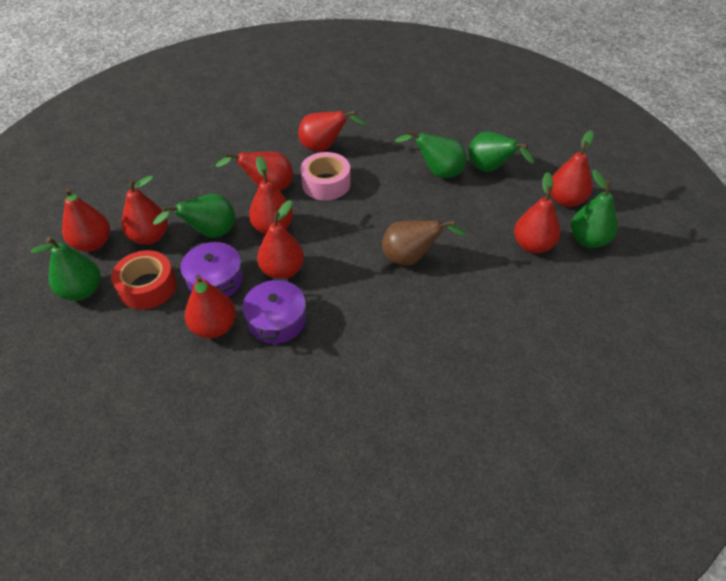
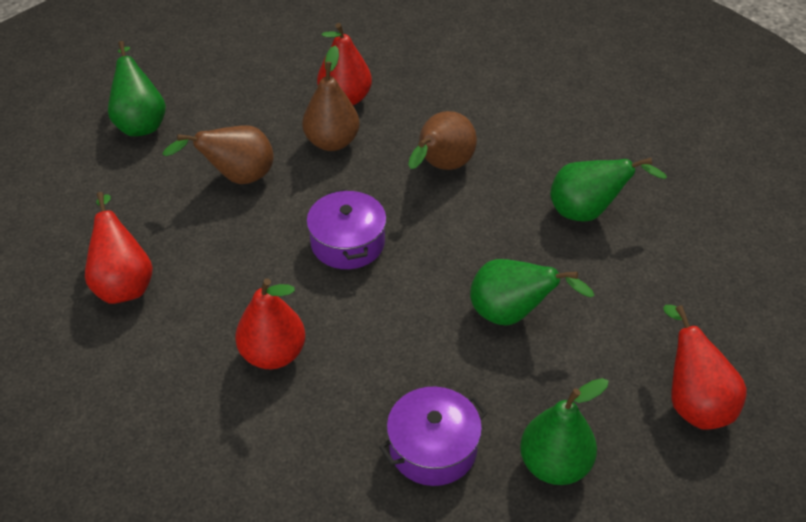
brown pear: [382,220,467,266] = 1 -> [162,126,274,184] [302,46,360,151] [408,111,477,170] = 3
green pear: [31,237,100,301] [153,194,235,238] [395,130,466,178] [468,131,534,172] [571,169,617,248] = 5 -> [108,41,166,136] [470,259,594,325] [520,378,609,485] [550,158,667,222] = 4
pink tape: [300,152,351,200] = 1 -> none = 0
red pear: [62,188,110,252] [121,175,168,245] [185,274,236,338] [215,152,293,191] [249,156,293,234] [257,200,304,279] [298,111,367,152] [514,172,560,253] [550,130,594,207] = 9 -> [85,192,153,304] [235,278,305,369] [317,23,372,105] [663,305,747,430] = 4
red tape: [111,250,177,310] = 1 -> none = 0

